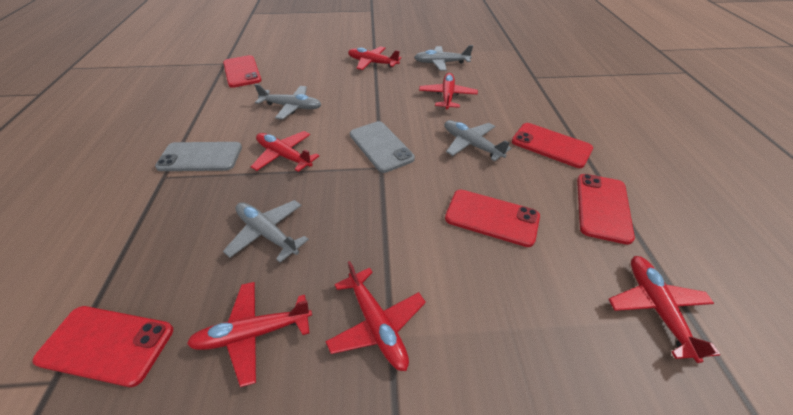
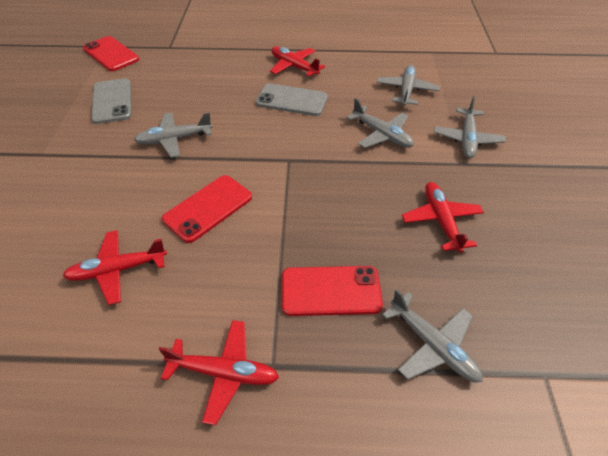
grey plane: [223,200,309,263] [255,84,322,120] [414,45,473,71] [445,120,511,161] = 4 -> [134,112,213,158] [347,98,414,148] [377,65,440,106] [382,289,483,382] [434,96,506,158] = 5
red phone: [32,306,173,387] [223,55,261,88] [445,190,540,247] [512,123,593,168] [577,174,635,245] = 5 -> [83,36,139,71] [162,175,252,243] [282,266,383,316] = 3
red plane: [187,282,312,387] [251,131,319,172] [325,261,426,371] [348,46,402,70] [419,73,478,109] [608,256,720,363] = 6 -> [63,230,167,305] [158,320,279,425] [270,46,325,77] [402,182,484,253] = 4

